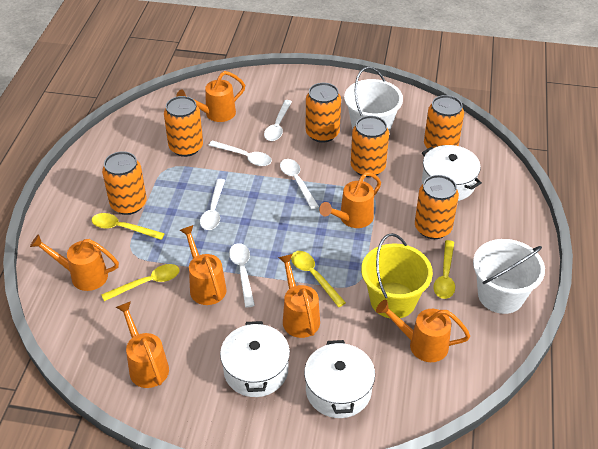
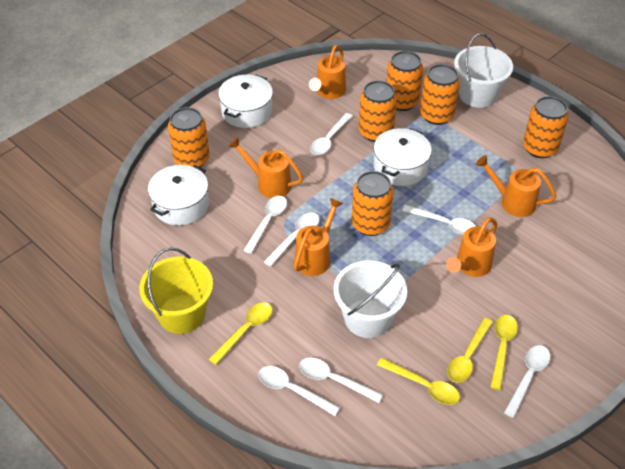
orange watering can: [30,234,119,291] [116,301,169,388] [176,71,245,122] [180,225,227,305] [278,254,320,338] [319,172,381,228] [376,300,470,362] = 7 -> [228,137,303,198] [294,198,343,276] [309,45,346,99] [446,218,497,277] [476,155,556,217] = 5
white spoon: [200,179,225,230] [208,141,272,166] [229,243,255,307] [264,100,292,141] [280,159,319,209] = 5 -> [243,196,287,254] [258,366,340,416] [264,213,319,267] [299,358,383,403] [310,113,352,155] [402,205,476,235] [504,345,550,418] = 7

